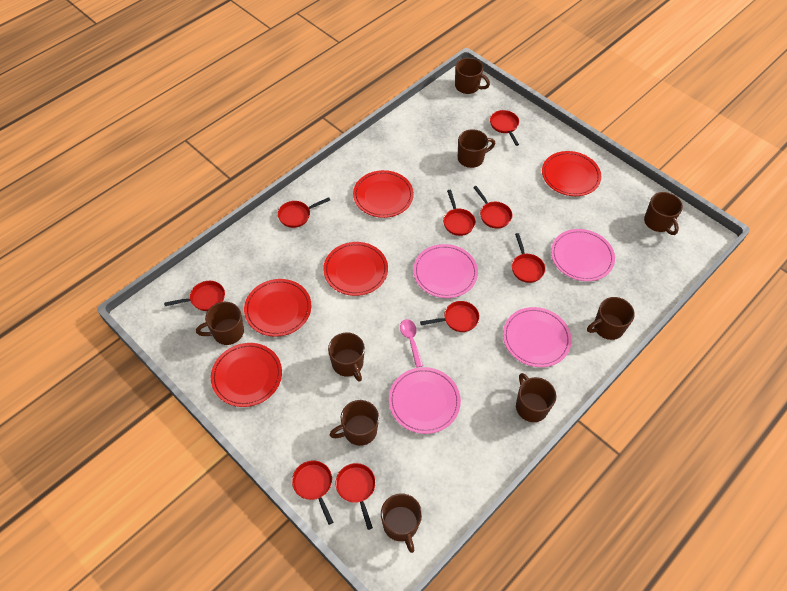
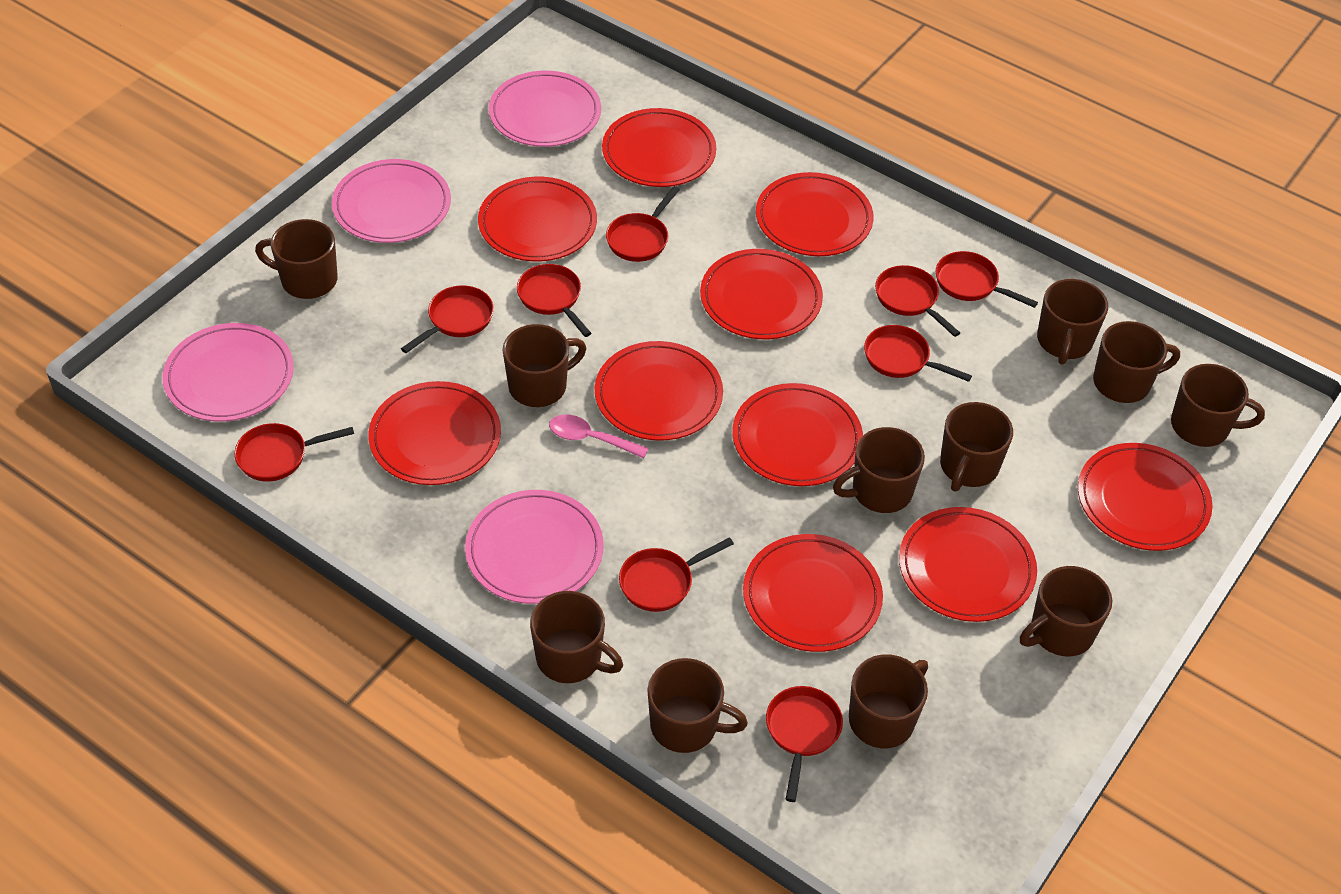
brown mug: [196,302,244,345] [328,332,365,382] [330,400,379,446] [381,493,422,553] [455,58,490,94] [458,129,495,168] [516,373,556,422] [587,297,635,340] [644,192,683,235] = 9 -> [255,219,338,299] [503,324,586,407] [530,591,623,683] [647,658,748,753] [833,427,925,513] [849,654,928,748] [940,402,1013,492] [1020,566,1112,657] [1037,279,1108,365] [1093,321,1180,403] [1171,364,1265,447] = 11
red plate: [211,343,282,407] [244,279,311,337] [323,242,388,296] [353,170,414,218] [542,151,601,196] = 5 -> [368,381,501,485] [478,177,597,261] [595,341,723,441] [602,108,716,187] [700,249,823,339] [732,383,863,486] [743,534,883,652] [756,172,873,256] [899,507,1037,622] [1078,443,1212,551] = 10

